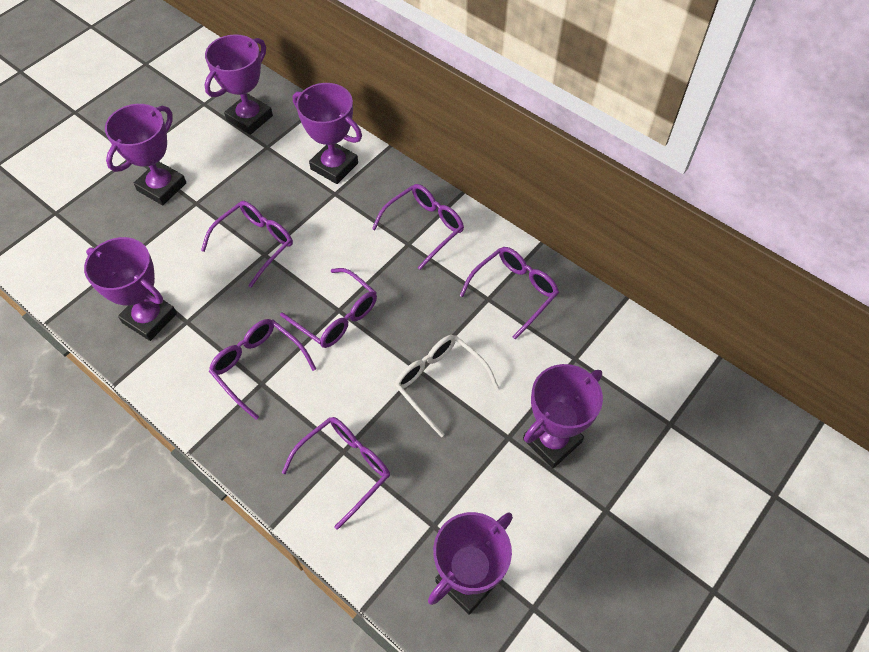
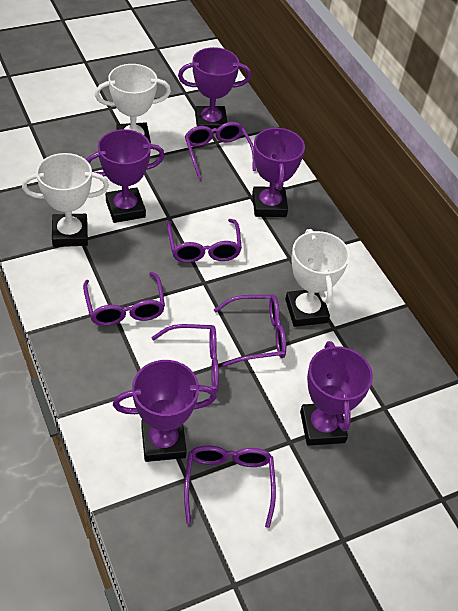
purple trophy: [84,237,177,341] [105,104,186,205] [205,34,273,135] [293,83,362,184] [428,512,513,615] [523,364,603,468] = 6 -> [86,129,165,223] [113,360,217,462] [178,47,251,133] [252,127,305,217] [300,341,373,446] = 5
white glasses: [395,335,499,437] = 1 -> none = 0
white trophy: none = 0 -> [22,153,109,247] [95,64,171,144] [285,229,350,327] = 3

